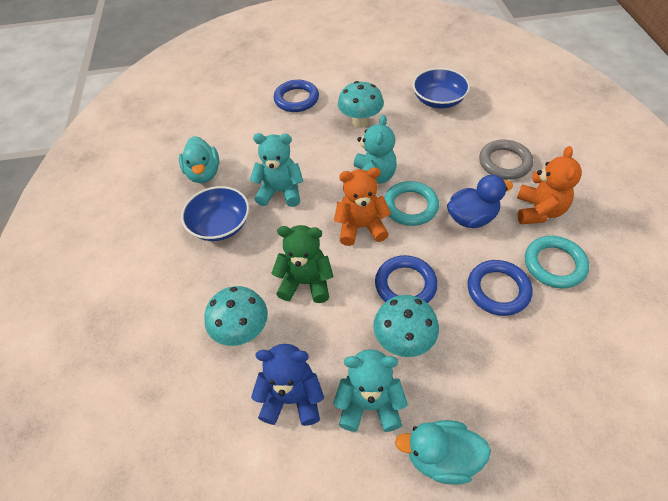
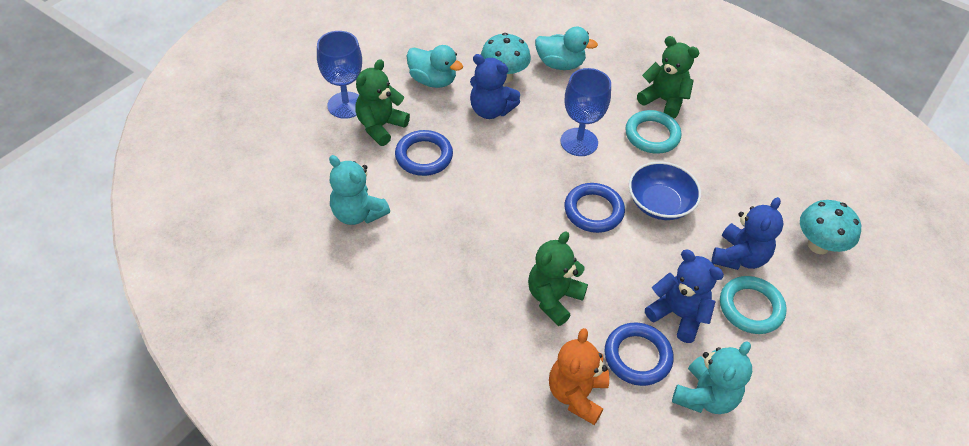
blue bowl: [181,186,249,241] [413,68,470,109] = 2 -> [629,162,701,220] = 1
blue duck: [447,175,513,228] = 1 -> none = 0
blue goblet: none = 0 -> [317,31,362,119] [561,68,611,156] = 2
blue teddy bear: [251,344,324,426] = 1 -> [470,54,520,119] [645,250,724,343] [711,197,784,270] = 3
green teddy bear: [271,225,334,303] = 1 -> [355,59,410,146] [528,231,588,326] [637,36,699,118] = 3
grey ring: [479,140,533,180] = 1 -> none = 0
orange teddy bear: [334,167,391,246] [517,146,582,224] = 2 -> [549,328,609,425] = 1
turquoise mushroom: [205,286,268,346] [338,81,384,128] [373,295,439,357] = 3 -> [481,33,531,83] [800,200,861,254] = 2
turquoise teddy bear: [250,133,303,207] [333,349,408,432] [354,115,397,184] = 3 -> [329,155,390,225] [672,341,752,414] = 2

